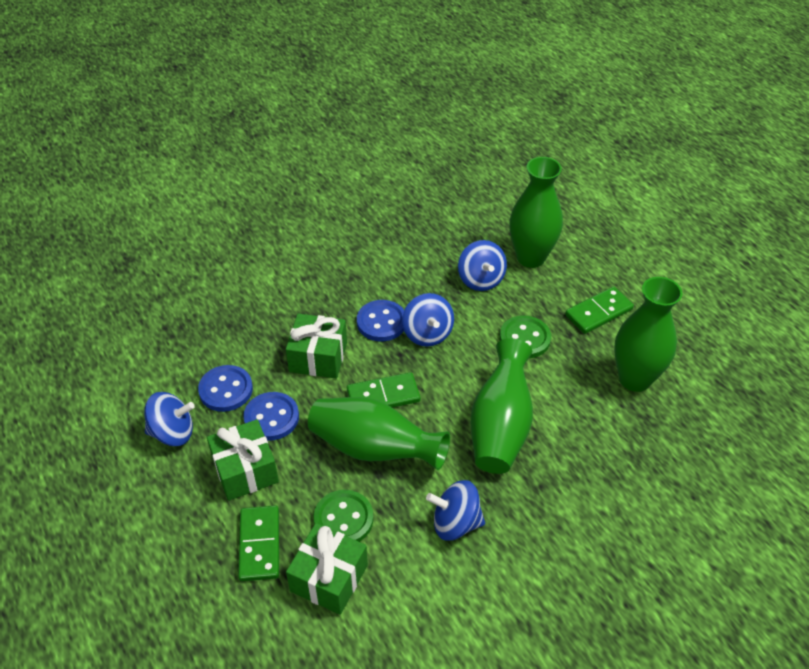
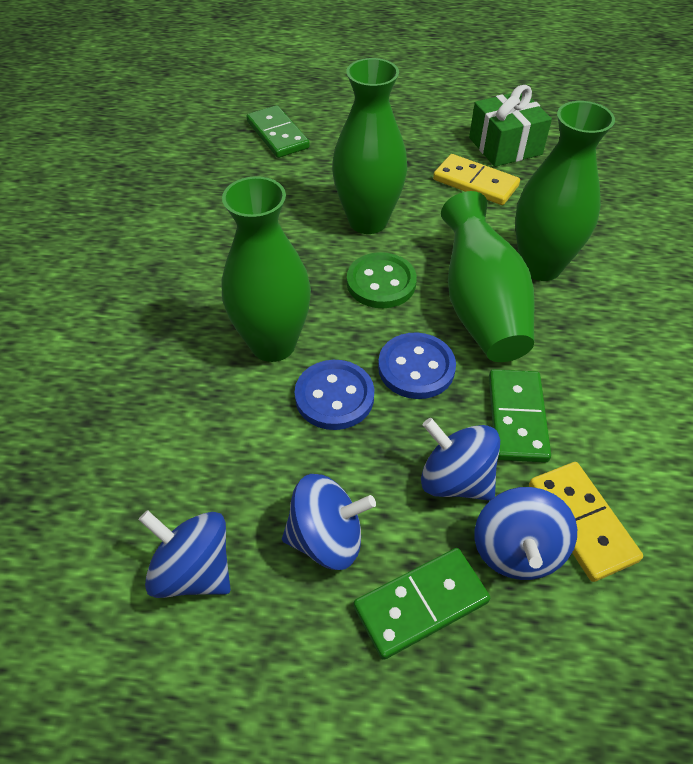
blue button: [198,365,253,412] [243,392,299,441] [357,300,404,342] = 3 -> [295,360,374,430] [378,333,456,399] = 2
green button: [314,490,373,542] [500,315,551,358] = 2 -> [347,252,417,308] = 1
green gift: [207,419,279,501] [286,314,347,378] [286,523,368,615] = 3 -> [469,85,552,167] = 1
yellow domino: none = 0 -> [433,154,520,205] [529,462,643,582] = 2

